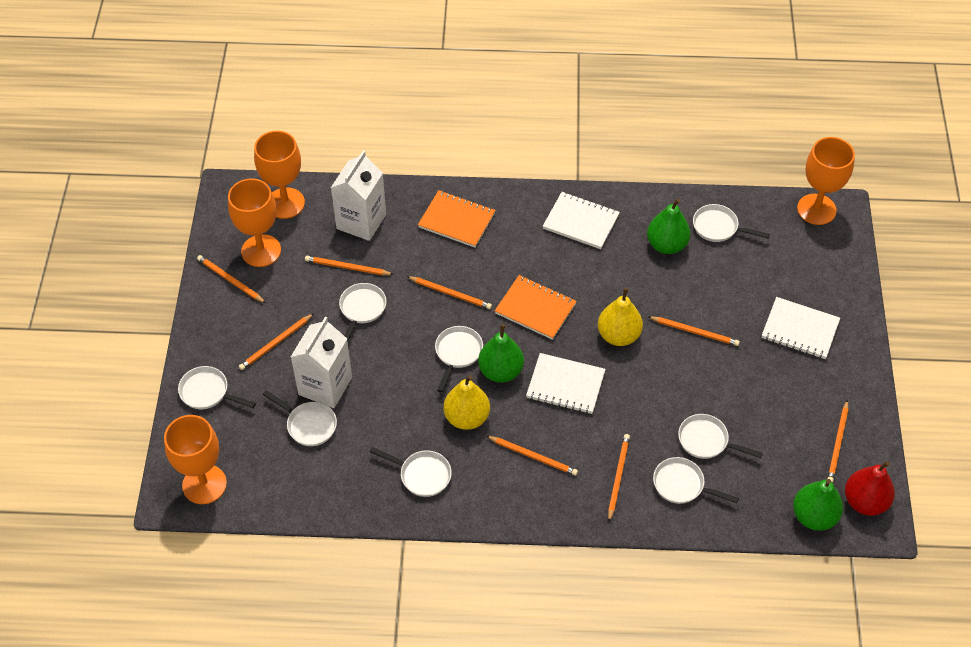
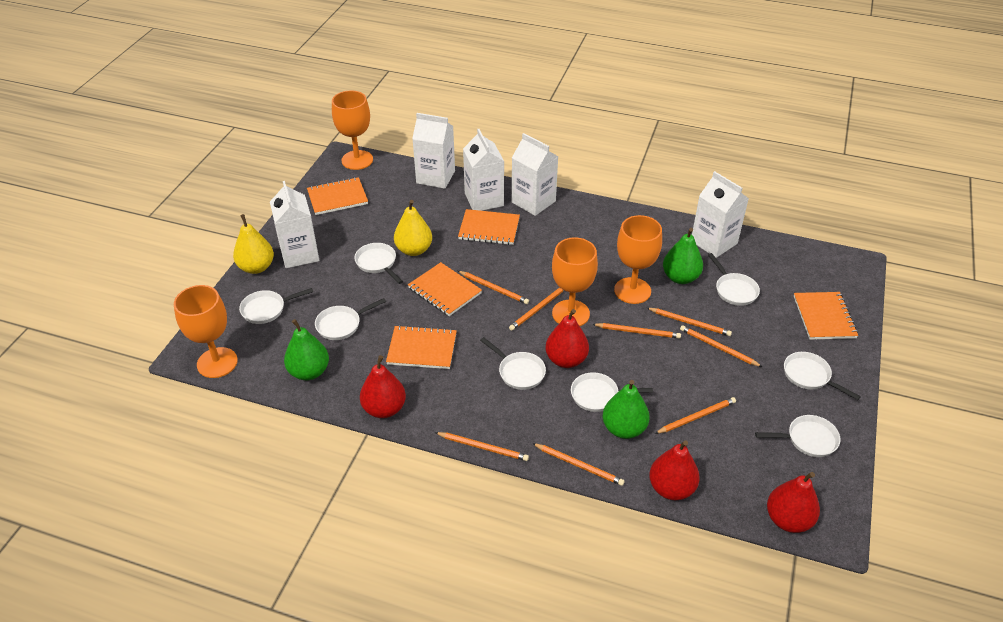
orange notebook: [418,190,496,247] [495,275,577,340] = 2 -> [307,177,368,215] [386,325,457,369] [408,262,482,316] [458,209,520,245] [794,292,858,340] = 5
red pear: [845,461,895,516] = 1 -> [360,355,406,418] [546,309,589,368] [649,440,700,500] [767,472,820,533] = 4
white carton: [291,317,352,408] [331,151,386,241] = 2 -> [270,181,319,268] [412,113,455,189] [463,129,504,211] [512,133,559,216] [692,171,749,258] = 5
white notebook: [526,353,606,414] [543,192,620,249] [762,297,840,359] = 3 -> none = 0

